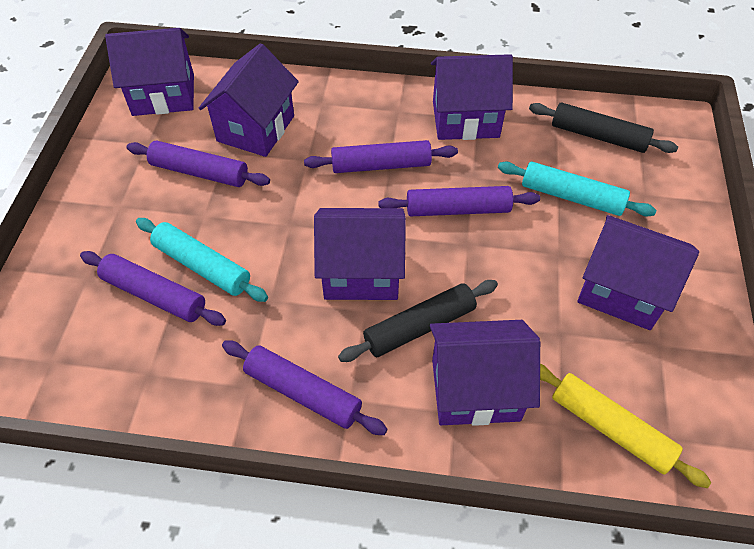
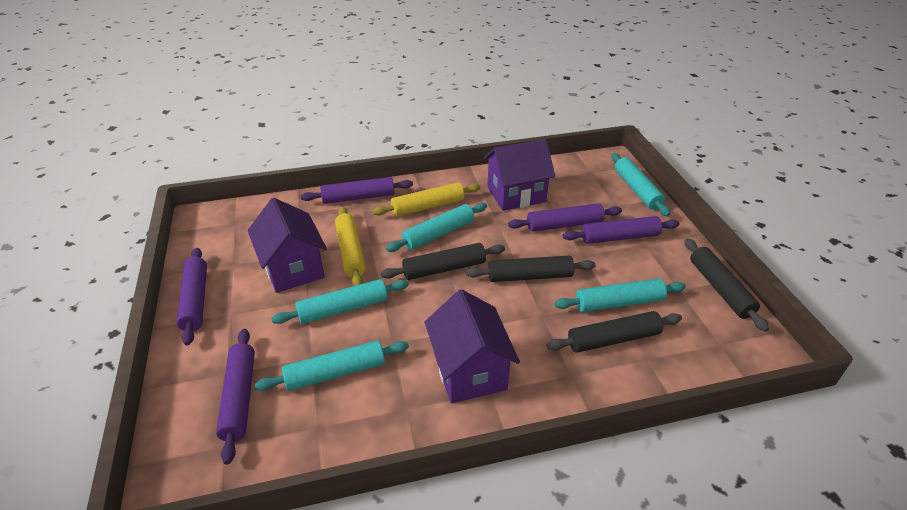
black rolling pin: [338,280,498,362] [529,102,678,153] = 2 -> [381,243,505,280] [466,256,596,282] [547,311,682,353] [685,238,769,332] = 4
purple house: [105,28,194,116] [199,43,299,157] [314,208,406,300] [430,320,540,426] [431,54,513,140] [577,215,699,330] = 6 -> [247,198,327,293] [425,289,520,403] [484,139,555,211] = 3
turquoise rolling pin: [136,218,268,302] [498,162,656,217] = 2 -> [255,340,409,391] [271,279,409,324] [386,203,487,252] [554,279,686,312] [611,153,670,217] = 5
yellow rolling pin: [540,364,711,488] = 1 -> [335,206,366,286] [372,182,480,216] = 2

